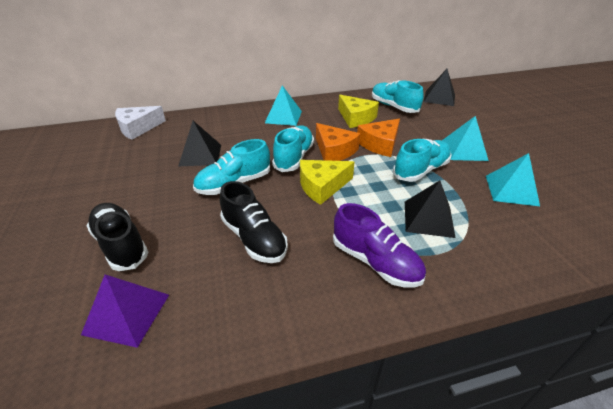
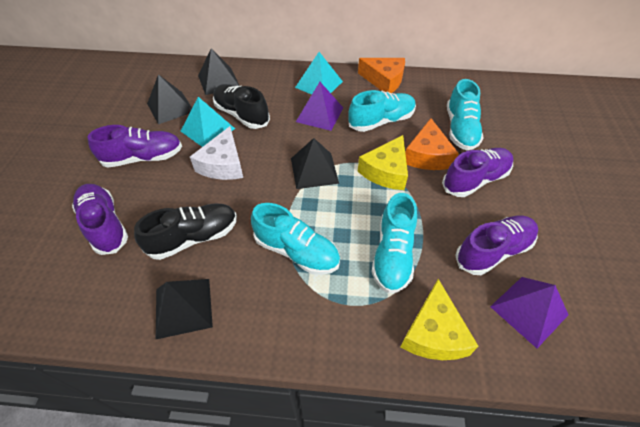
black pyramid: [178,121,221,166] [405,181,456,238] [424,69,455,106] = 3 -> [147,74,192,124] [156,279,213,339] [198,48,239,95] [291,138,339,189] = 4
purple pyramid: [81,275,169,348] = 1 -> [296,82,343,131] [490,277,568,348] = 2
purple shoe: [333,203,426,287] = 1 -> [72,184,128,255] [87,125,182,168] [442,148,513,197] [455,216,538,275] = 4
turquoise pyramid: [265,85,302,126] [442,116,489,161] [486,153,540,206] = 3 -> [181,97,235,147] [295,52,343,95] = 2

